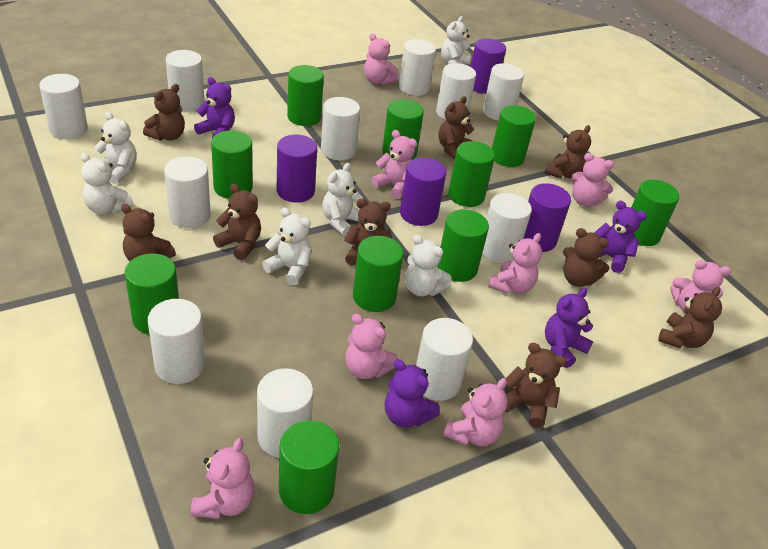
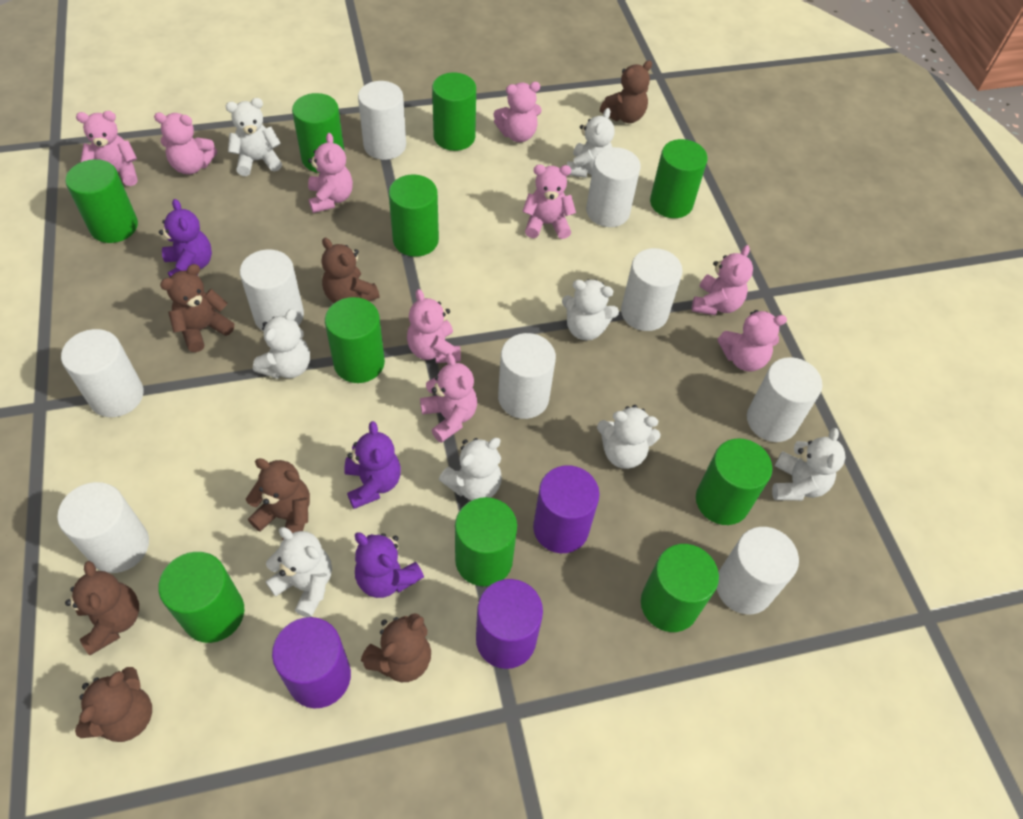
brown teddy bear: [121,204,176,261] [143,84,185,141] [213,184,261,261] [344,199,392,266] [438,96,474,159] [505,343,567,428] [545,125,591,179] [563,228,609,287] [658,287,722,348] = 9 -> [65,561,139,655] [75,667,152,742] [160,264,234,352] [246,458,310,540] [322,238,380,303] [361,613,431,682] [600,60,652,123] = 7
pink teddy bear: [191,438,255,519] [345,314,398,379] [364,33,398,85] [371,130,417,199] [443,378,507,446] [488,233,542,294] [571,153,614,207] [670,260,731,313] = 8 -> [76,111,137,186] [154,113,217,175] [308,133,353,213] [407,289,461,363] [420,353,477,443] [493,82,542,142] [522,165,576,239] [692,245,753,315] [718,310,787,372] = 9
purple cylinder: [277,135,317,203] [400,158,446,226] [471,38,506,94] [523,183,571,252] = 4 -> [272,617,351,708] [476,579,543,669] [533,465,600,553] = 3
purple teddy bear: [194,77,235,138] [385,359,440,428] [545,288,593,368] [594,201,647,273] = 4 -> [159,199,212,277] [344,421,401,509] [355,532,424,598] = 3
white cylinder: [39,74,88,139] [148,299,205,384] [164,156,211,228] [166,50,205,111] [257,368,314,458] [321,97,360,160] [399,39,436,96] [416,318,473,401] [436,63,476,120] [482,193,532,263] [483,63,524,120] = 11 -> [57,482,149,573] [61,329,144,417] [240,249,304,332] [358,81,406,160] [498,333,556,419] [586,147,641,227] [621,248,683,331] [717,527,799,614] [747,357,822,442] = 9
white teddy bear: [81,153,134,214] [94,112,137,184] [262,208,311,285] [322,163,363,236] [405,235,452,296] [441,16,472,65] = 6 -> [226,98,282,176] [253,309,310,379] [265,527,332,617] [439,438,502,501] [562,279,619,340] [567,108,615,178] [597,405,661,469] [772,428,846,501] = 8

